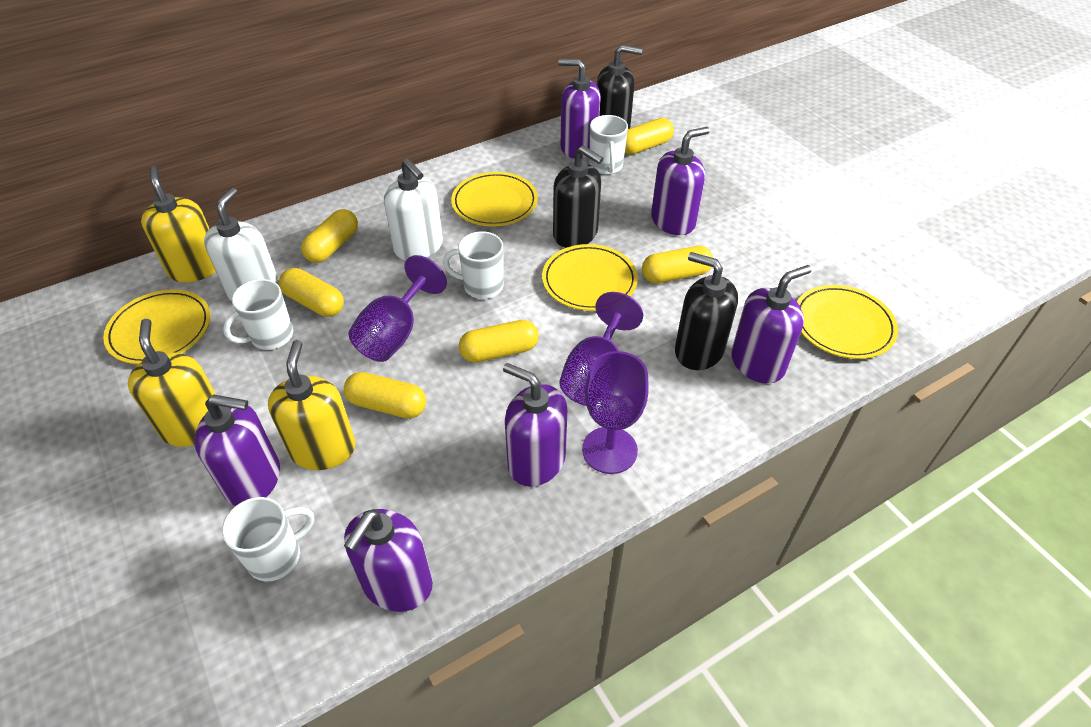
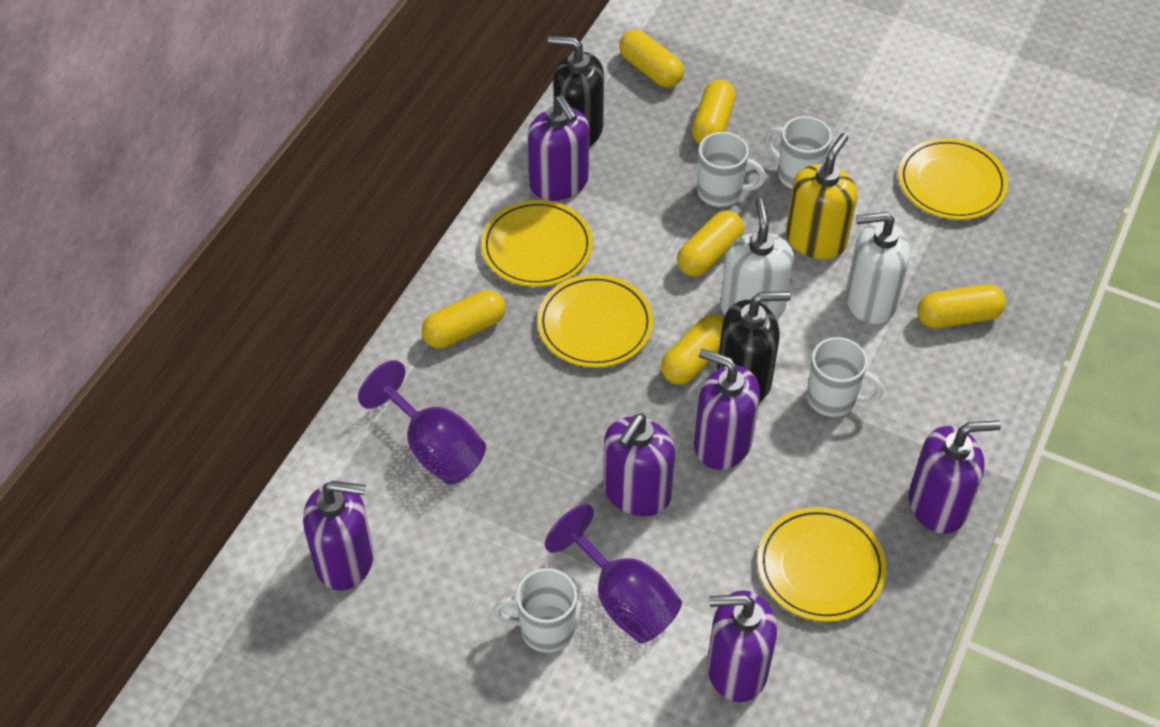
black soap dispenser: [553,146,604,248] [597,45,642,129] [675,252,738,370] = 3 -> [548,36,604,146] [717,291,791,402] = 2
purple goblet: [349,255,447,362] [560,292,643,406] [582,351,649,474] = 3 -> [358,360,486,484] [545,504,682,643] = 2
yellow soap dispenser: [128,319,216,447] [141,166,216,283] [268,340,356,470] = 3 -> [786,133,857,259] = 1

